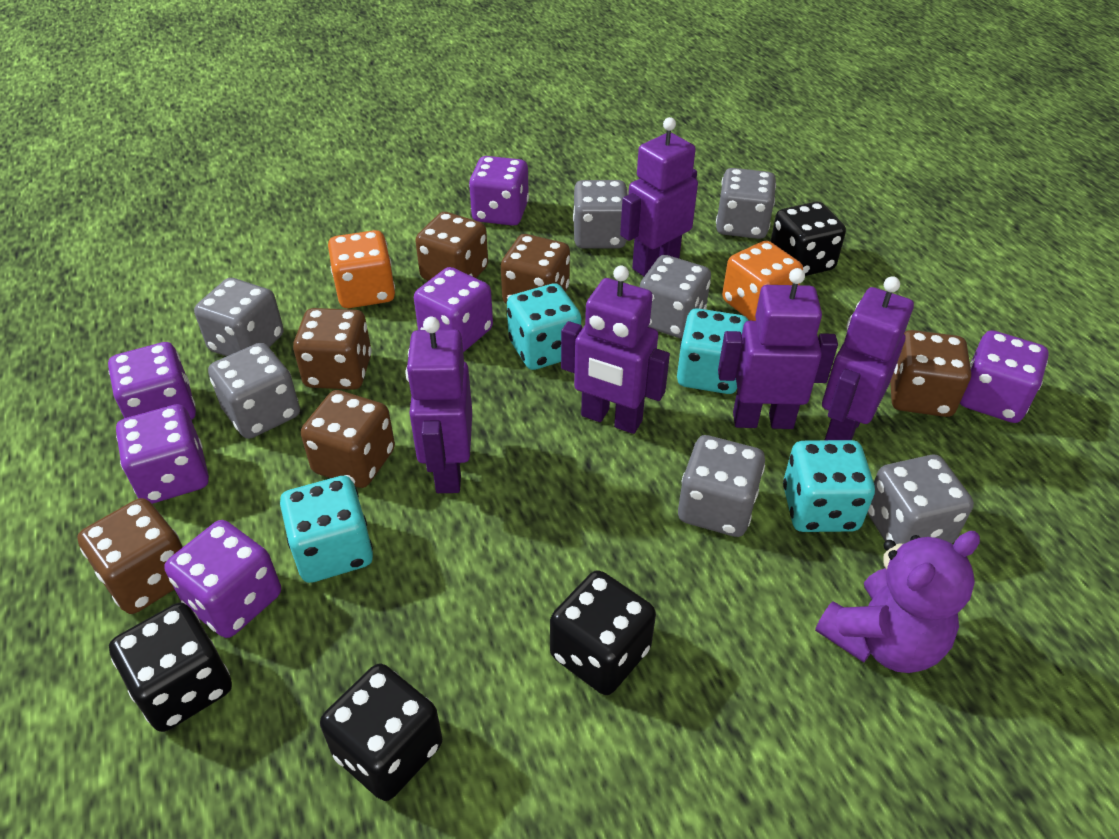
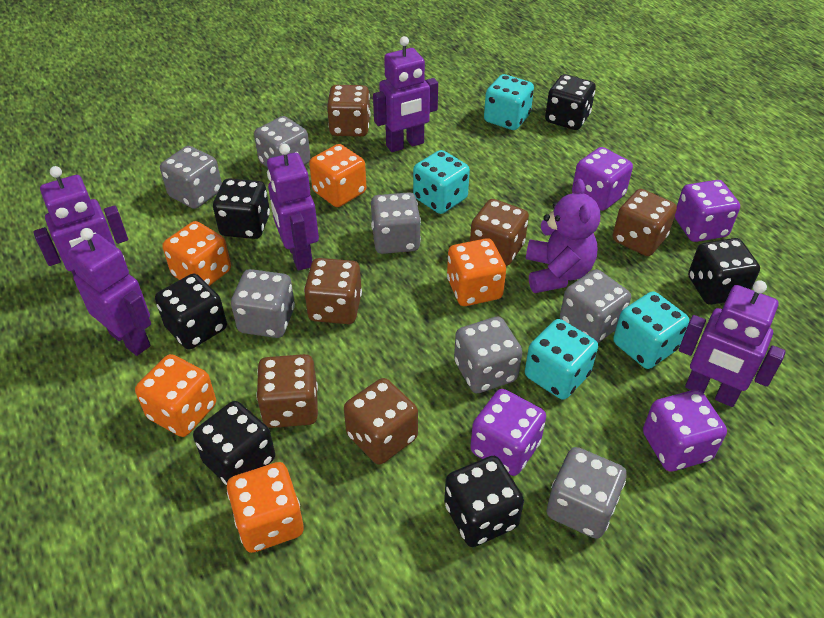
black dice: [109,603,232,732] [320,663,442,801] [550,570,656,695] [770,202,846,276] = 4 -> [155,274,227,350] [193,401,275,485] [213,178,270,239] [444,456,524,547] [545,74,596,130] [688,238,760,305] = 6
orange dice: [328,230,395,308] [722,241,803,321] = 2 -> [135,354,216,437] [162,221,231,286] [227,462,304,553] [309,144,367,207] [447,238,506,306] = 5
purple dice: [108,342,196,420] [116,404,209,504] [164,520,281,638] [414,267,493,352] [469,156,529,226] [960,330,1049,423] = 6 -> [470,389,546,476] [572,147,633,211] [643,390,727,471] [675,180,740,242] = 4

